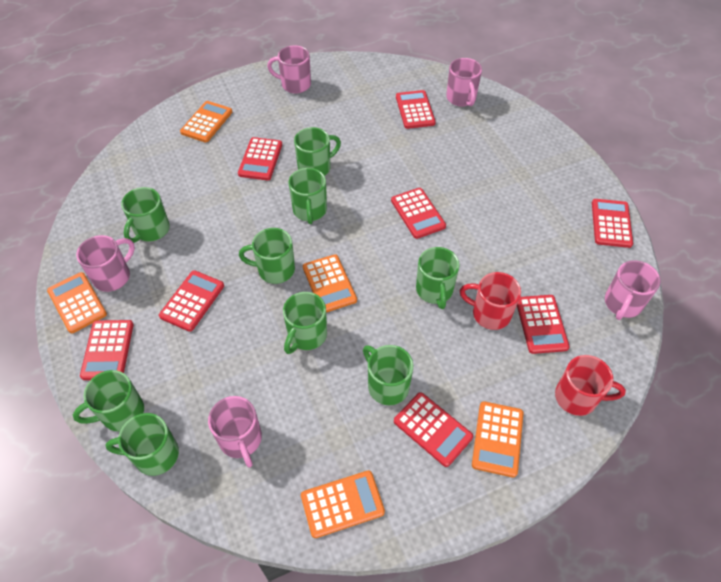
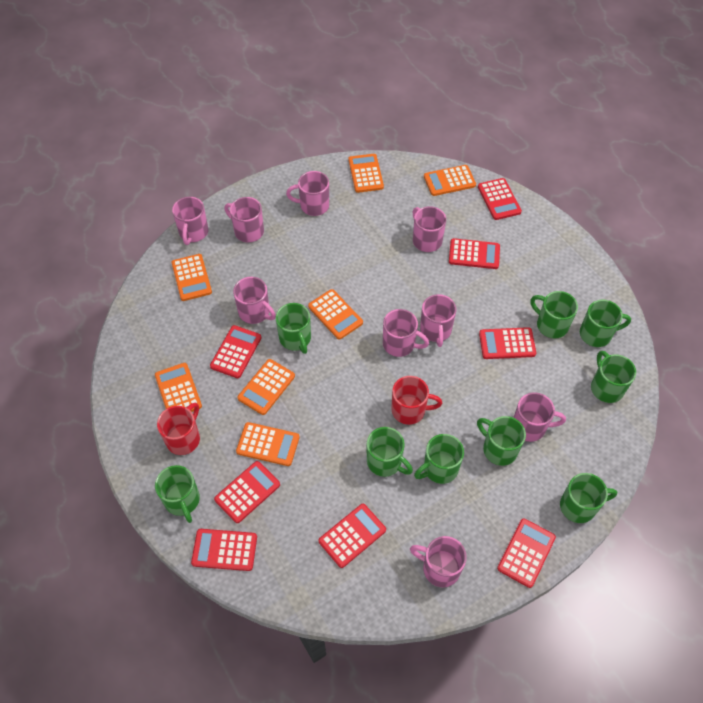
orange calculator: [47,272,107,333] [180,101,232,143] [301,470,385,538] [303,254,357,313] [472,401,524,478] = 5 -> [155,363,202,412] [172,254,212,301] [236,422,300,466] [237,359,295,415] [308,289,363,340] [349,154,384,193] [424,165,476,196] = 7
pink mug: [76,235,135,292] [208,396,262,468] [267,45,311,94] [446,58,482,107] [605,260,661,320] = 5 -> [172,197,209,245] [224,197,264,243] [233,277,276,324] [286,171,329,216] [383,309,429,357] [410,536,467,587] [413,206,446,252] [420,294,456,347] [513,392,566,442] = 9

